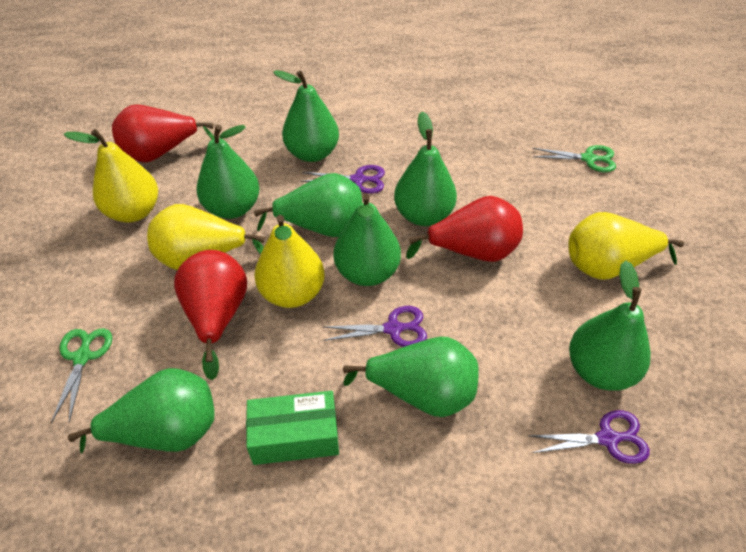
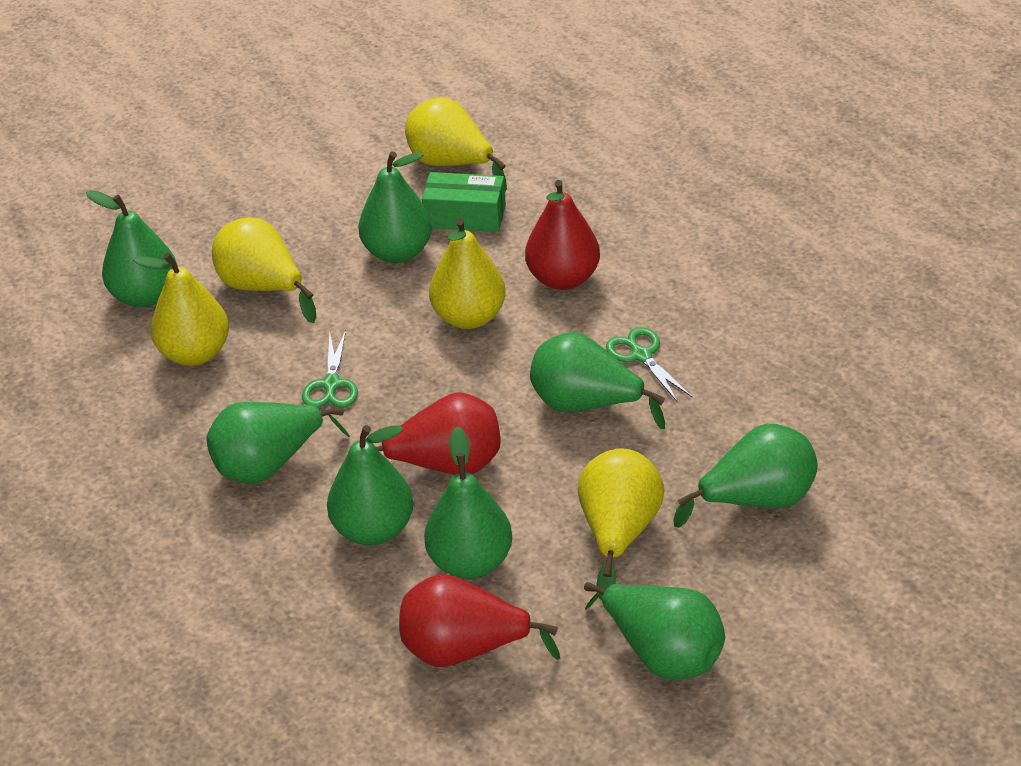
purple scissors: [301,165,385,194] [324,306,427,347] [528,410,650,464] = 3 -> none = 0
yellow pear: [63,129,158,223] [147,204,265,270] [254,215,325,308] [568,212,684,280] = 4 -> [133,252,229,366] [212,217,316,323] [405,98,507,192] [429,218,506,329] [578,448,664,600] = 5

